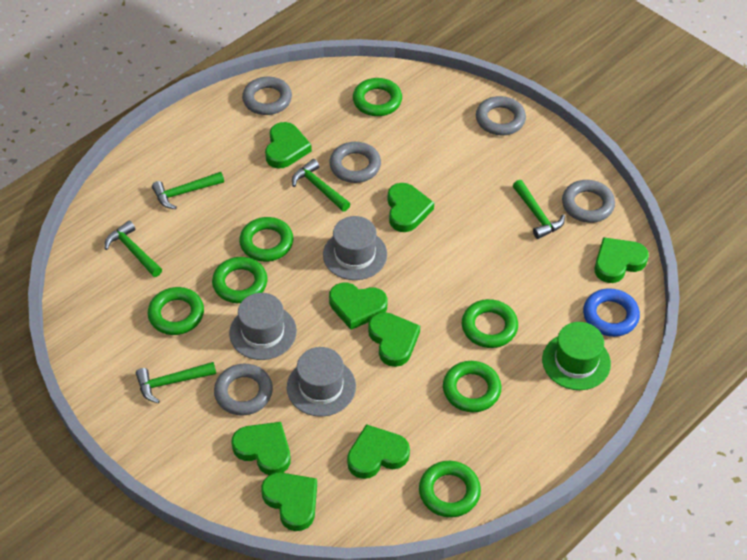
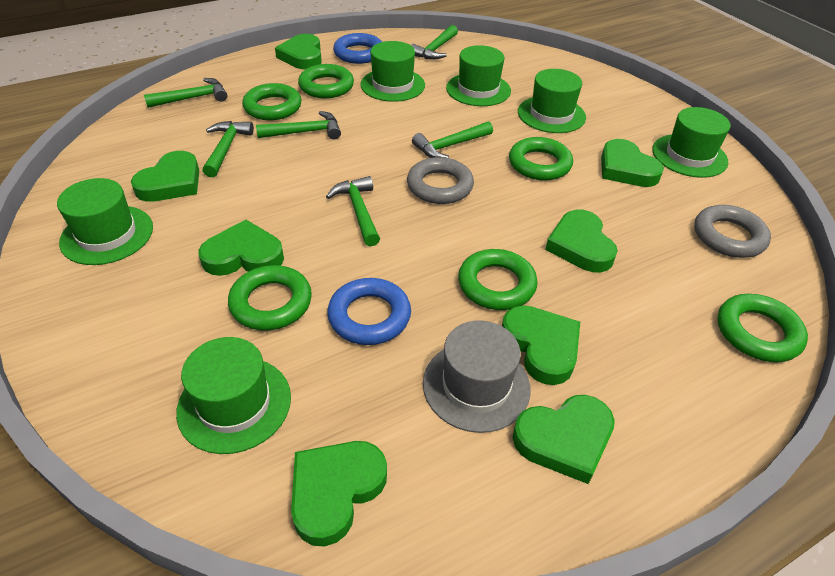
blue ring: [583,288,640,337] = 1 -> [327,278,411,345] [333,33,382,64] = 2
green hammer: [105,220,162,277] [136,362,216,403] [152,172,224,209] [292,159,350,212] [513,180,565,239] = 5 -> [144,78,227,108] [202,121,254,177] [256,111,341,139] [326,176,380,246] [411,25,458,60] [412,121,493,158] = 6
green hat: [542,322,611,390] = 1 -> [57,178,153,265] [176,337,291,454] [361,41,425,102] [446,45,511,106] [518,69,586,133] [652,107,731,178] = 6
green ring: [148,287,204,335] [212,257,267,303] [239,217,294,262] [353,78,402,116] [419,461,481,518] [443,361,502,412] [462,299,518,348] = 7 -> [228,265,312,331] [242,83,301,120] [298,64,354,98] [458,249,537,310] [509,137,573,181] [717,294,808,362] = 6
grey hat: [229,293,297,360] [287,347,356,417] [323,216,387,280] = 3 -> [423,320,531,433] = 1
grey ring: [214,364,273,416] [242,77,292,115] [329,142,381,183] [476,96,526,135] [562,180,615,223] = 5 -> [407,157,474,204] [694,205,771,258] = 2

